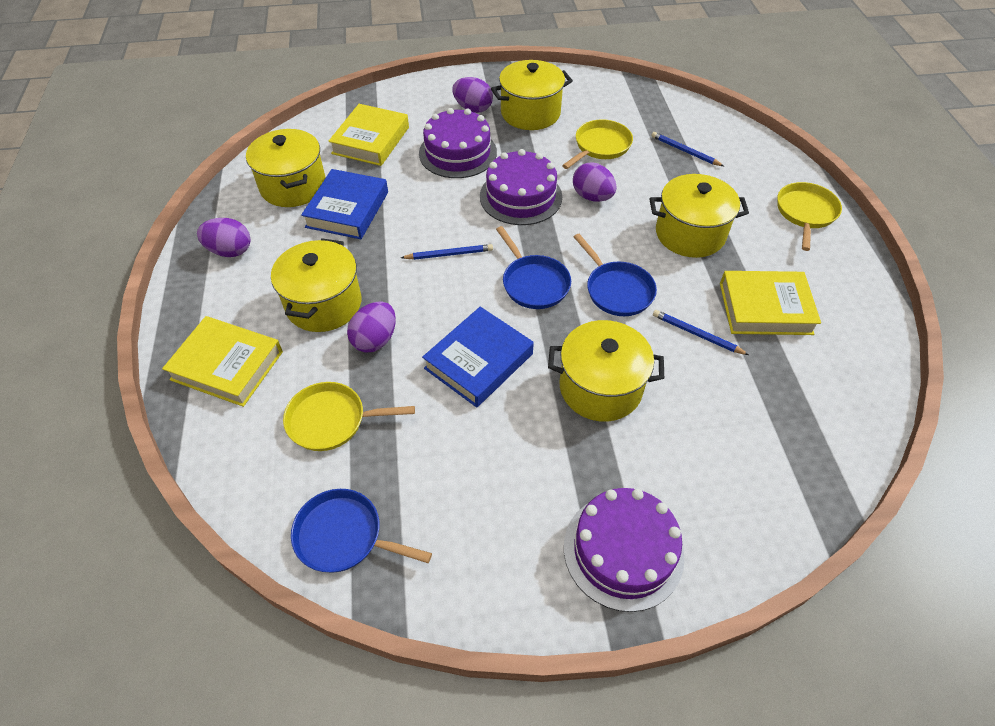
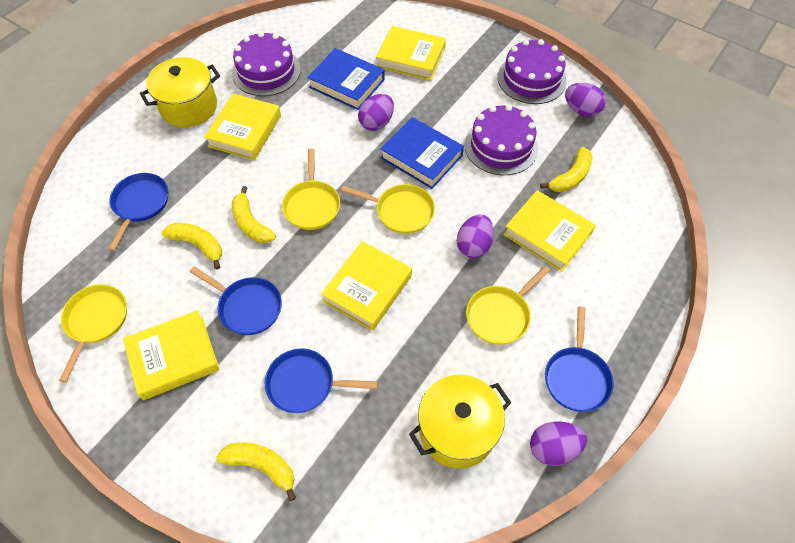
blue pan: [291,489,432,573] [496,226,571,309] [574,234,657,316] = 3 -> [108,173,168,251] [190,267,282,335] [265,349,378,413] [545,306,614,412] = 4
blue pencil: [401,244,493,260] [651,132,724,166] [653,310,749,355] = 3 -> none = 0
yellow banana: none = 0 -> [162,223,222,270] [216,443,296,501] [232,186,276,243] [540,147,593,192] = 4
yellow book: [162,316,283,407] [328,104,409,166] [720,271,821,335] = 3 -> [123,310,220,400] [204,94,281,160] [321,241,412,331] [376,26,446,80] [503,190,596,272] = 5
yellow pan: [283,382,415,451] [562,119,633,169] [777,182,842,251] = 3 -> [59,284,127,382] [282,149,340,230] [341,184,435,234] [466,266,550,345] = 4
yellow pot: [246,129,326,207] [271,238,361,332] [491,60,573,130] [548,320,664,422] [649,174,749,258] = 5 -> [140,57,220,127] [409,375,511,469] = 2

